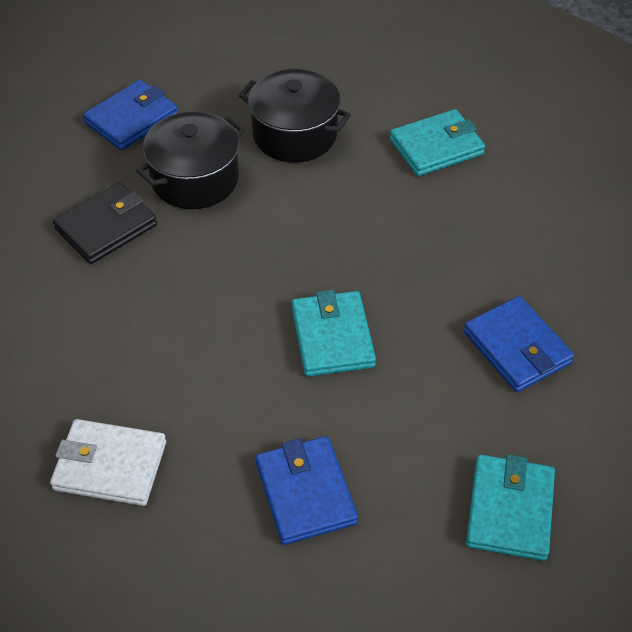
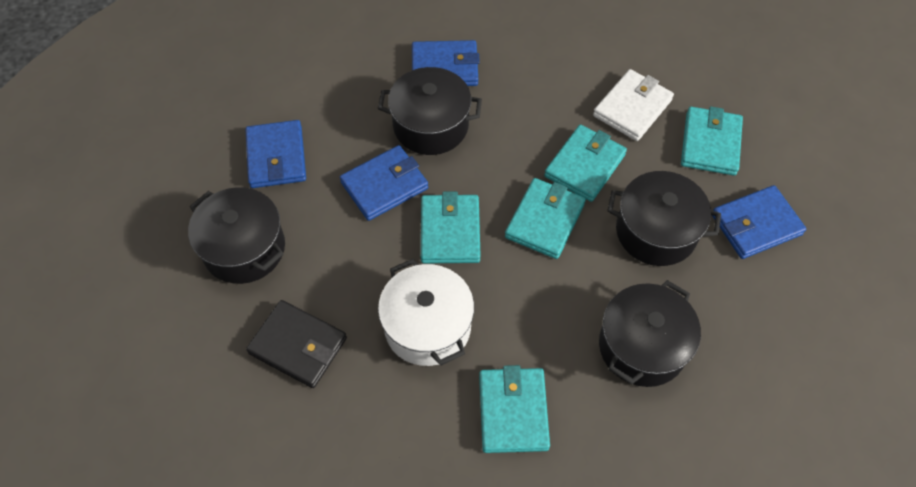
black pot: [136,111,245,209] [239,69,351,162] = 2 -> [188,187,285,284] [378,67,482,155] [599,280,701,387] [607,171,721,266] = 4
blue wallet: [83,80,178,150] [256,436,358,545] [464,296,574,392] = 3 -> [245,120,306,188] [340,145,428,221] [412,40,480,86] [712,185,806,259] = 4
turquoise wallet: [292,290,376,377] [390,109,485,176] [466,454,555,561] = 3 -> [421,191,481,263] [479,365,550,453] [505,178,586,259] [544,125,627,202] [681,106,743,176] = 5
white pot: none = 0 -> [378,259,474,366] = 1

